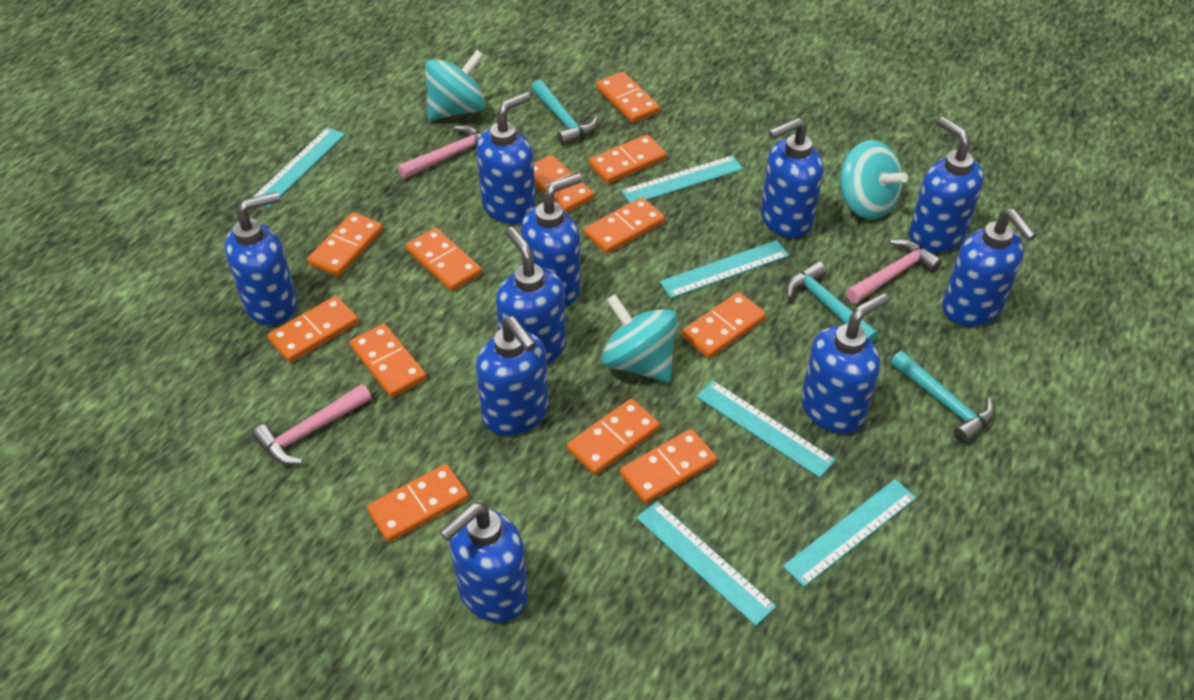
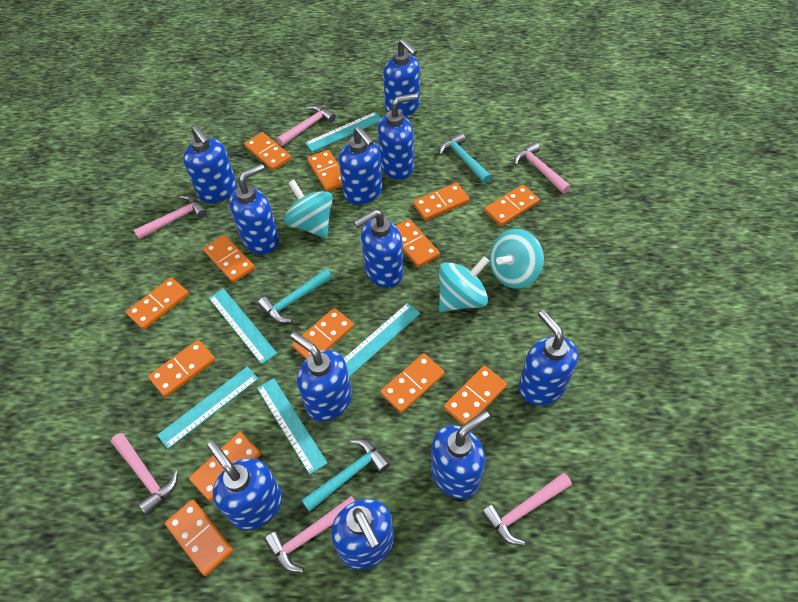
blue soap dispenser: [225,192,297,326] [439,503,528,623] [476,92,536,224] [476,316,549,436] [496,227,566,365] [521,173,582,307] [760,117,823,238] [801,293,889,434] [909,117,984,253] [942,209,1037,327] = 10 -> [183,125,237,203] [207,441,282,530] [229,164,279,254] [290,332,352,422] [331,499,394,570] [339,126,382,205] [354,209,404,288] [378,93,418,180] [383,39,420,116] [431,410,490,499] [518,310,578,405] = 11
orange domino: [268,296,359,362] [307,212,383,277] [350,323,427,397] [367,464,469,542] [406,228,482,291] [534,155,594,213] [567,399,660,475] [584,197,665,254] [589,134,667,184] [596,72,660,123] [620,429,717,504] [681,292,766,358] = 12 -> [126,277,189,330] [148,340,216,398] [165,499,233,576] [189,432,261,501] [203,235,255,283] [244,132,292,171] [292,308,354,359] [307,150,342,192] [380,353,445,413] [396,219,440,268] [413,183,470,221] [444,365,507,425] [484,185,540,226] = 13
pink hammer: [252,384,372,465] [398,125,482,179] [846,239,942,303] = 3 -> [111,433,178,515] [134,195,207,240] [264,496,355,573] [277,105,336,146] [482,473,572,545] [514,142,571,194] = 6
turquoise ruler: [253,127,345,208] [621,155,743,203] [636,501,776,626] [660,240,789,298] [696,380,836,478] [783,479,916,587] = 6 -> [157,366,258,449] [209,288,277,364] [257,378,327,475] [305,112,381,152] [344,303,420,377] = 5

